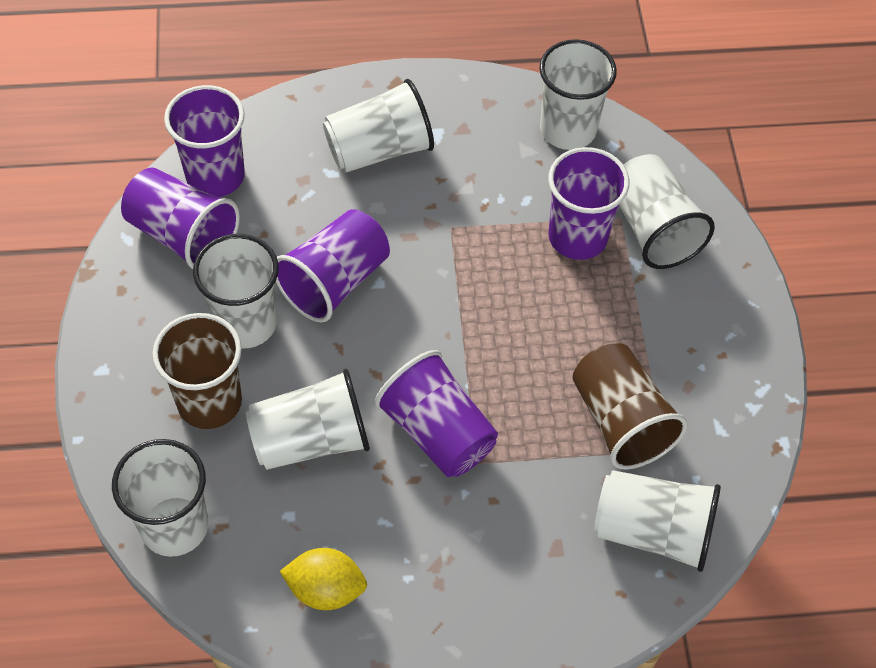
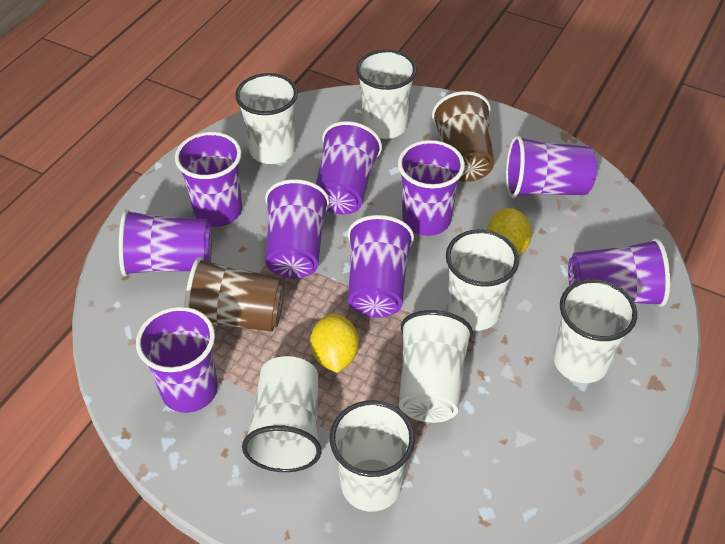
purple cup: [121,167,240,269] [164,85,245,197] [276,209,390,323] [375,350,498,477] [548,147,629,260] = 5 -> [119,209,212,276] [136,307,218,413] [175,132,242,227] [265,179,330,279] [316,121,382,214] [348,215,414,318] [398,140,465,236] [506,135,597,198] [568,238,670,307] = 9
yellow lemon: [279,548,367,610] = 1 -> [310,313,359,373] [487,208,532,255] = 2

